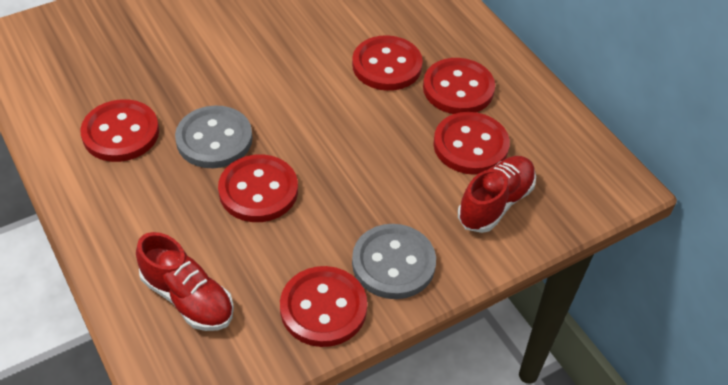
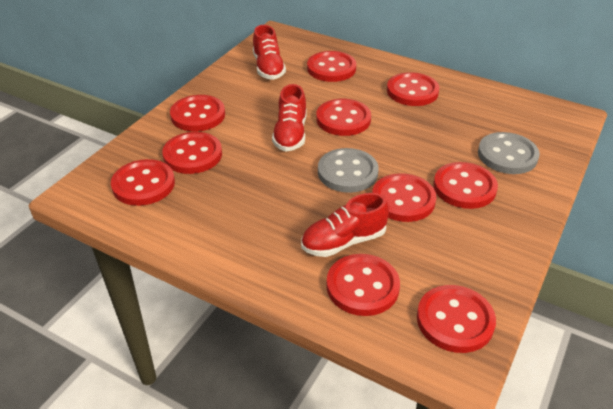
red button: [80,99,159,162] [218,154,298,222] [280,266,367,347] [352,35,423,91] [423,58,495,114] [434,112,510,175] = 6 -> [111,159,175,206] [162,132,222,174] [170,95,225,132] [307,51,356,82] [316,99,371,136] [326,254,400,316] [372,173,437,222] [387,72,440,106] [417,285,496,353] [433,162,498,209] = 10
red shoe: [136,232,234,331] [458,156,536,233] = 2 -> [253,25,286,80] [272,84,306,152] [301,193,389,257] = 3

